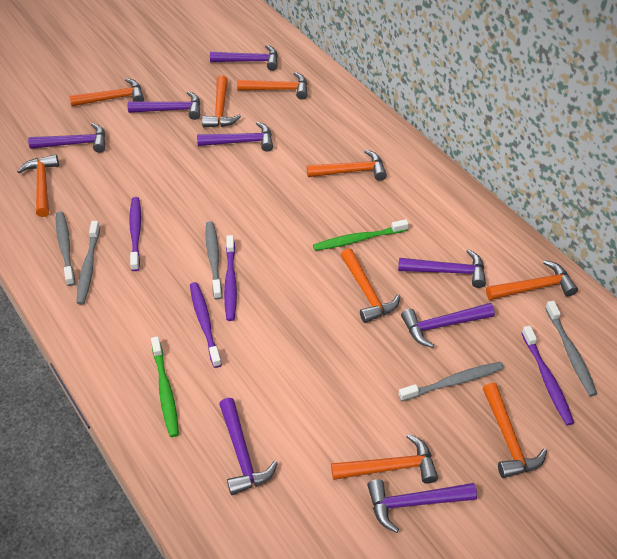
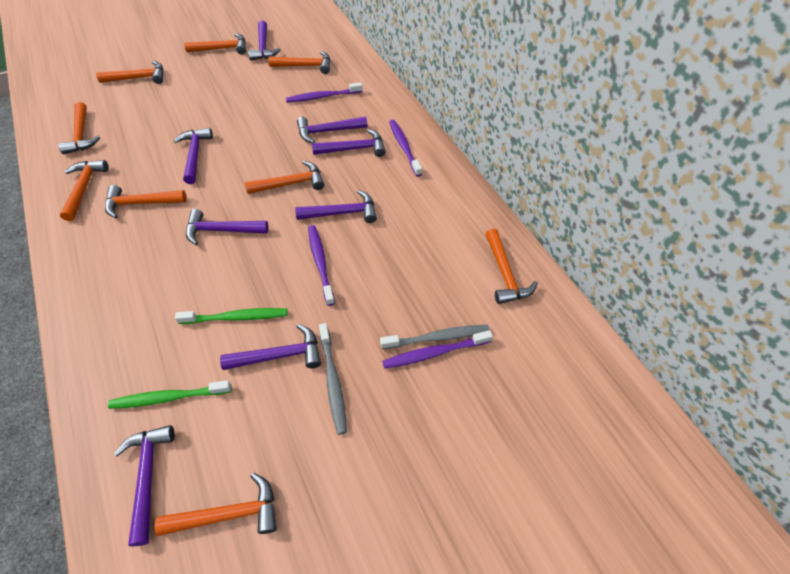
grey toothbrush: [56,212,75,286] [76,221,100,304] [206,221,222,300] [398,362,504,402] [545,301,597,396] = 5 -> [319,323,347,435] [380,325,490,349] = 2

